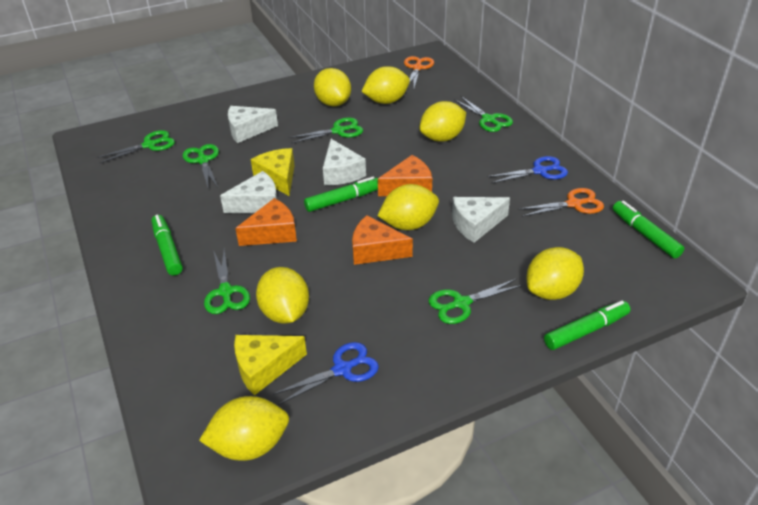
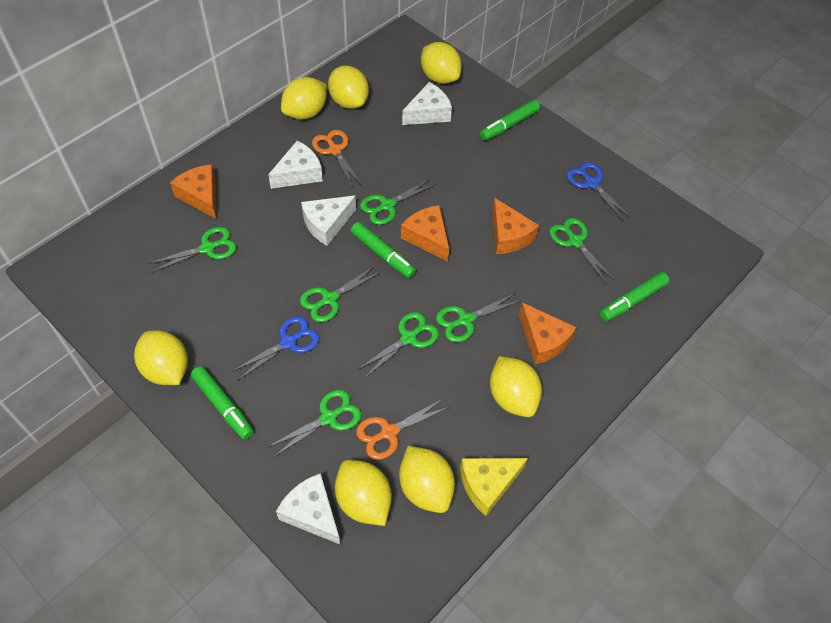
green scissors: [97,130,175,163] [183,144,219,187] [204,249,250,314] [288,117,363,143] [428,279,523,324] [454,96,513,132] = 6 -> [148,227,236,272] [268,390,361,457] [300,265,381,322] [357,312,439,378] [360,178,436,225] [436,293,522,342] [549,218,614,283] = 7
orange cheese: [235,198,297,246] [352,215,413,265] [378,155,432,196] = 3 -> [170,164,216,219] [401,205,449,262] [492,198,539,254] [519,302,576,364] = 4
yellow cheese: [234,335,307,396] [251,148,295,196] = 2 -> [460,458,528,516] = 1

